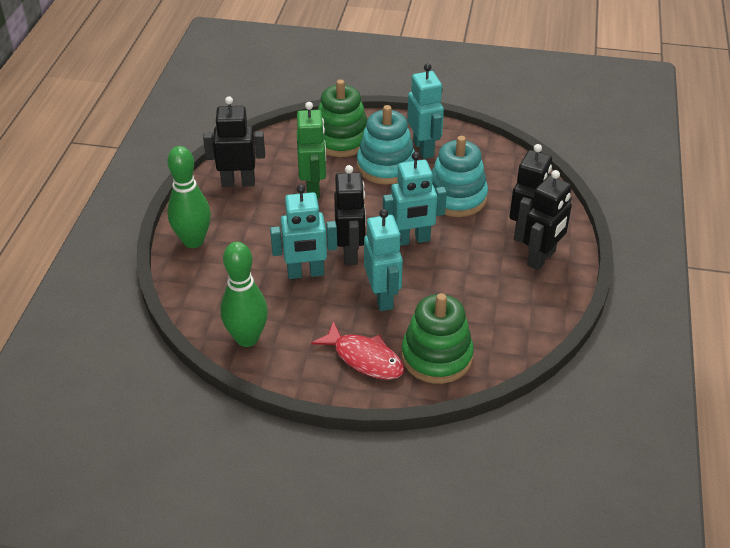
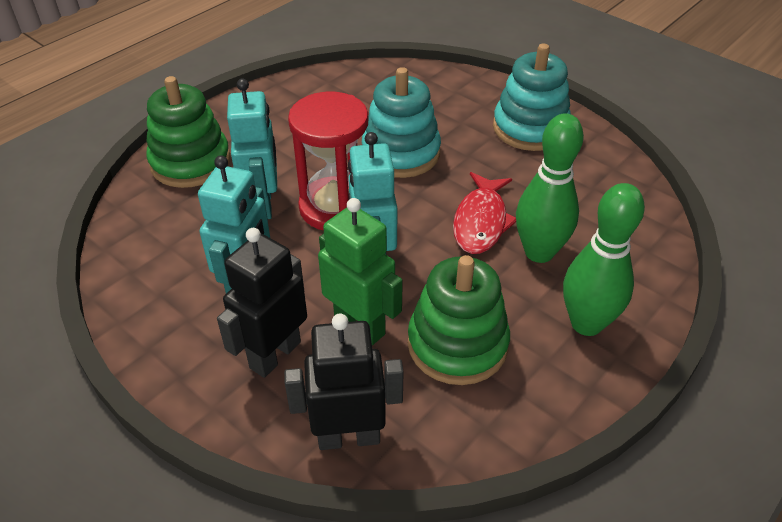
black robot: [203,96,265,187] [334,165,366,265] [509,144,552,243] [523,170,572,270] = 4 -> [217,228,307,378] [284,314,404,450] = 2
red hourglass: none = 0 -> [288,92,368,230] = 1
turquoise robot: [270,185,337,279] [364,209,403,311] [383,152,447,246] [407,63,444,159] = 4 -> [198,155,270,293] [227,78,277,219] [348,132,398,254] = 3

